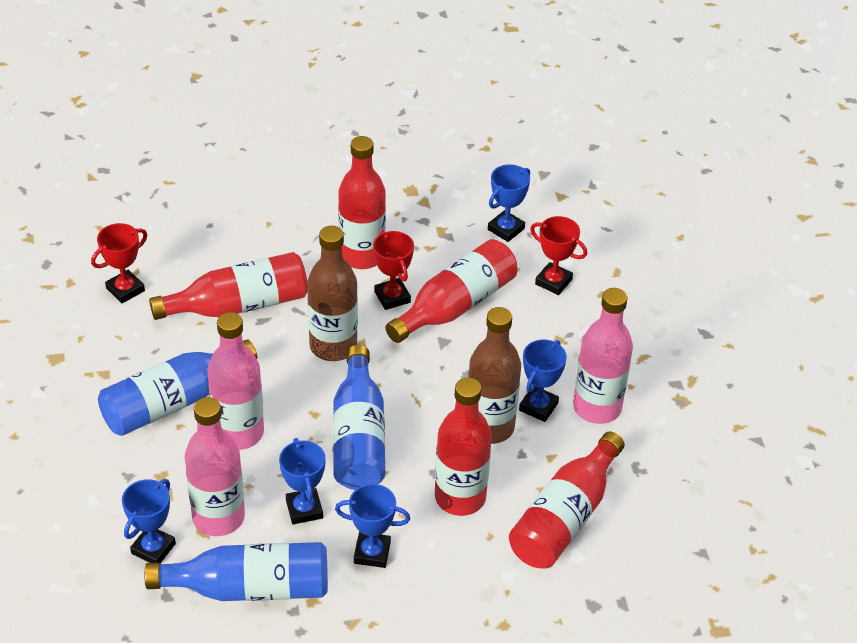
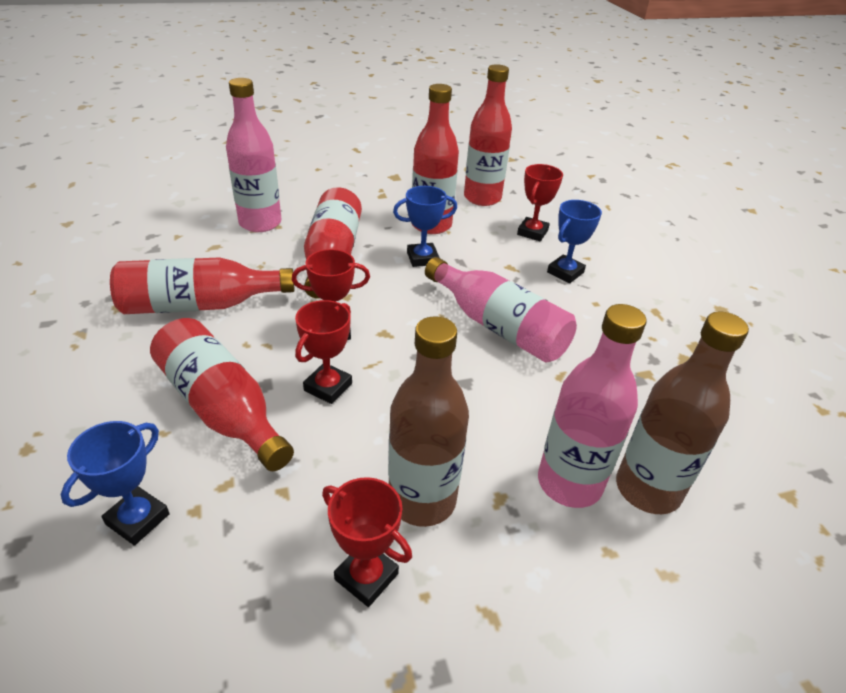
blue bottle: [98,340,257,436] [145,542,328,601] [333,345,385,490] = 3 -> none = 0
blue trophy: [122,479,176,563] [279,438,326,524] [335,484,410,568] [488,164,530,242] [519,339,567,422] = 5 -> [61,421,170,545] [393,186,457,267] [547,200,602,283] = 3
red trophy: [91,223,147,303] [373,231,414,310] [530,216,587,295] = 3 -> [292,249,370,340] [295,300,352,404] [322,477,412,607] [517,164,563,241] = 4

